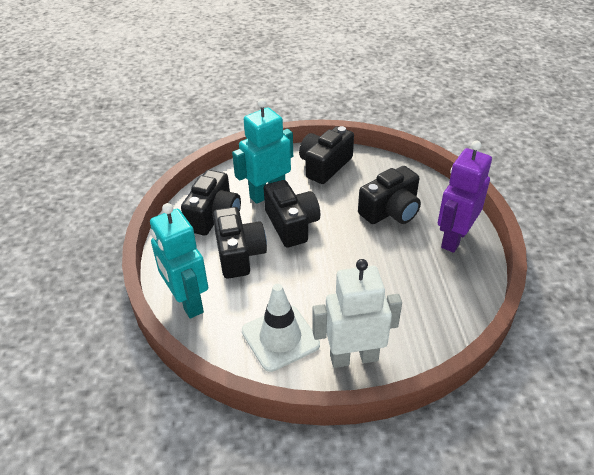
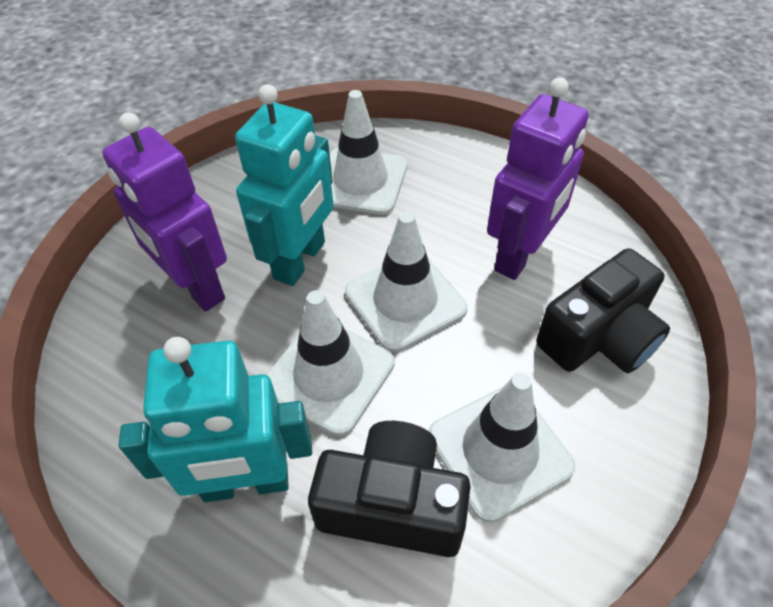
black camera: [181,170,241,235] [213,207,267,279] [264,180,320,247] [299,126,354,184] [358,166,421,224] = 5 -> [308,421,471,557] [536,248,670,373] = 2
purple robot: [438,140,492,253] = 1 -> [102,112,227,311] [487,77,589,280] = 2
white robot: [312,259,402,368] = 1 -> none = 0
white traffic cone: [242,284,320,372] = 1 -> [267,290,395,436] [330,90,407,215] [345,211,467,352] [429,373,576,523] = 4

